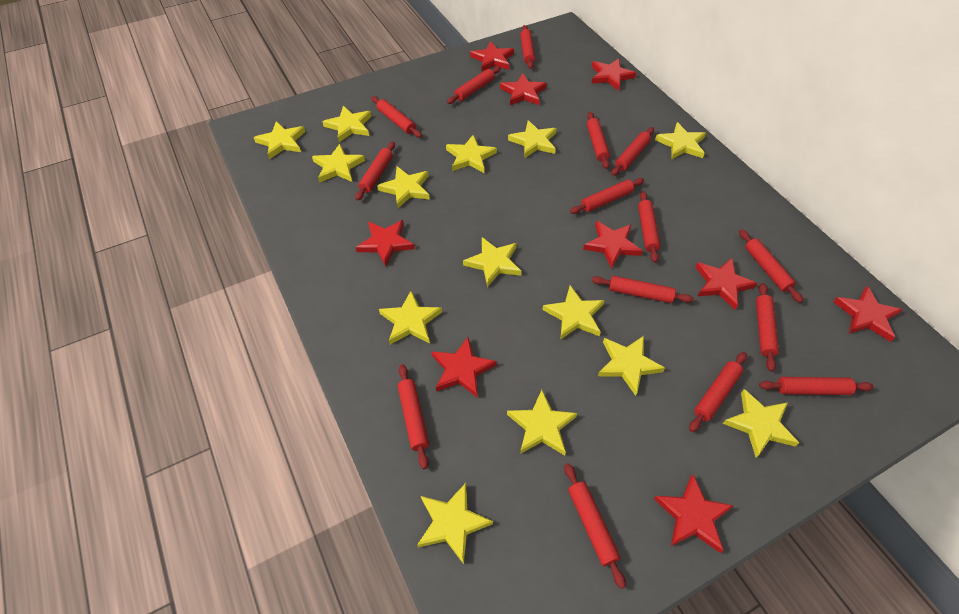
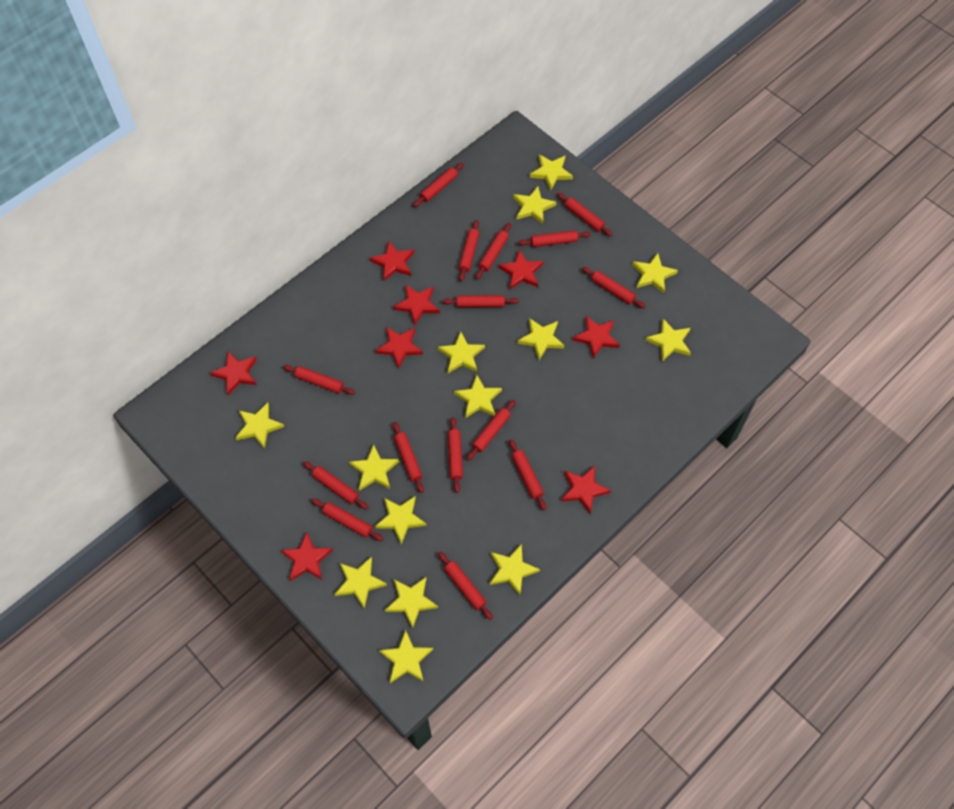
red star: [356,220,415,267] [431,337,497,397] [470,41,514,71] [500,73,547,105] [583,221,643,269] [591,59,636,91] [654,474,734,553] [695,258,758,309] [833,286,903,342] = 9 -> [210,351,257,395] [280,532,333,581] [370,241,414,281] [375,327,423,369] [393,285,440,325] [498,250,544,289] [561,466,611,513] [573,316,620,359] = 8

